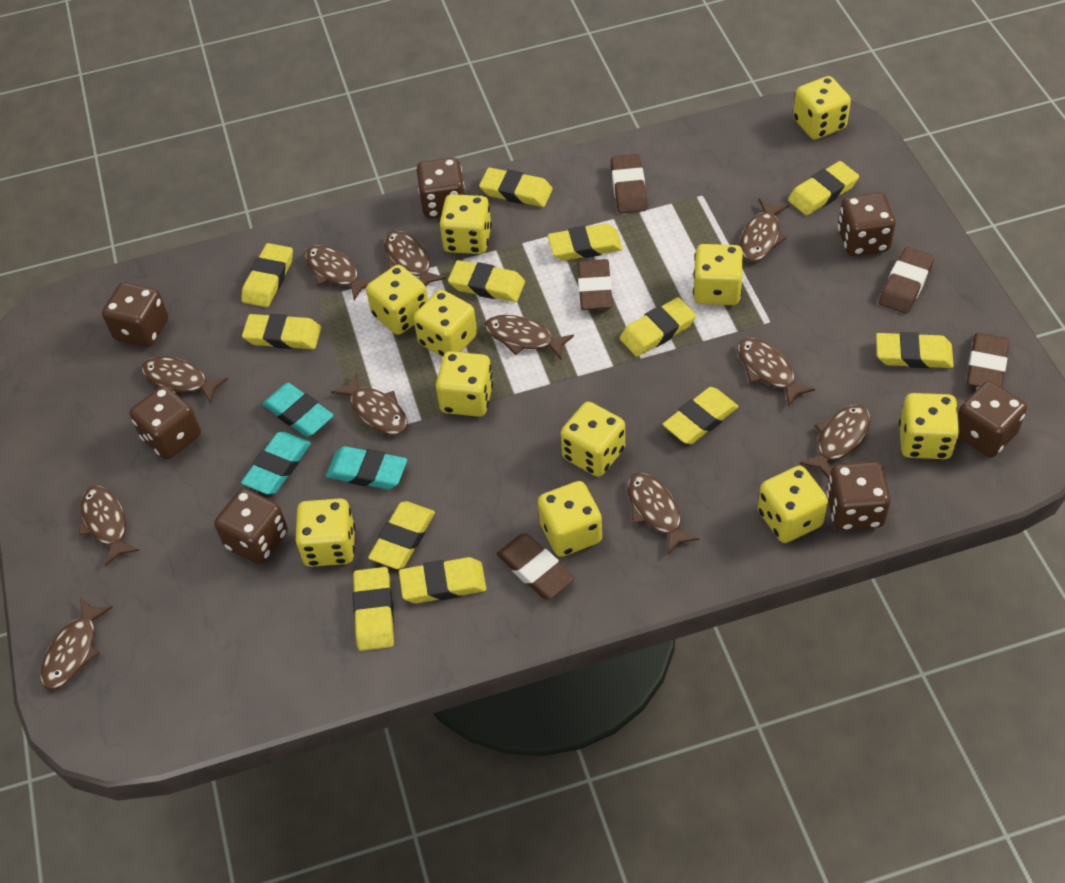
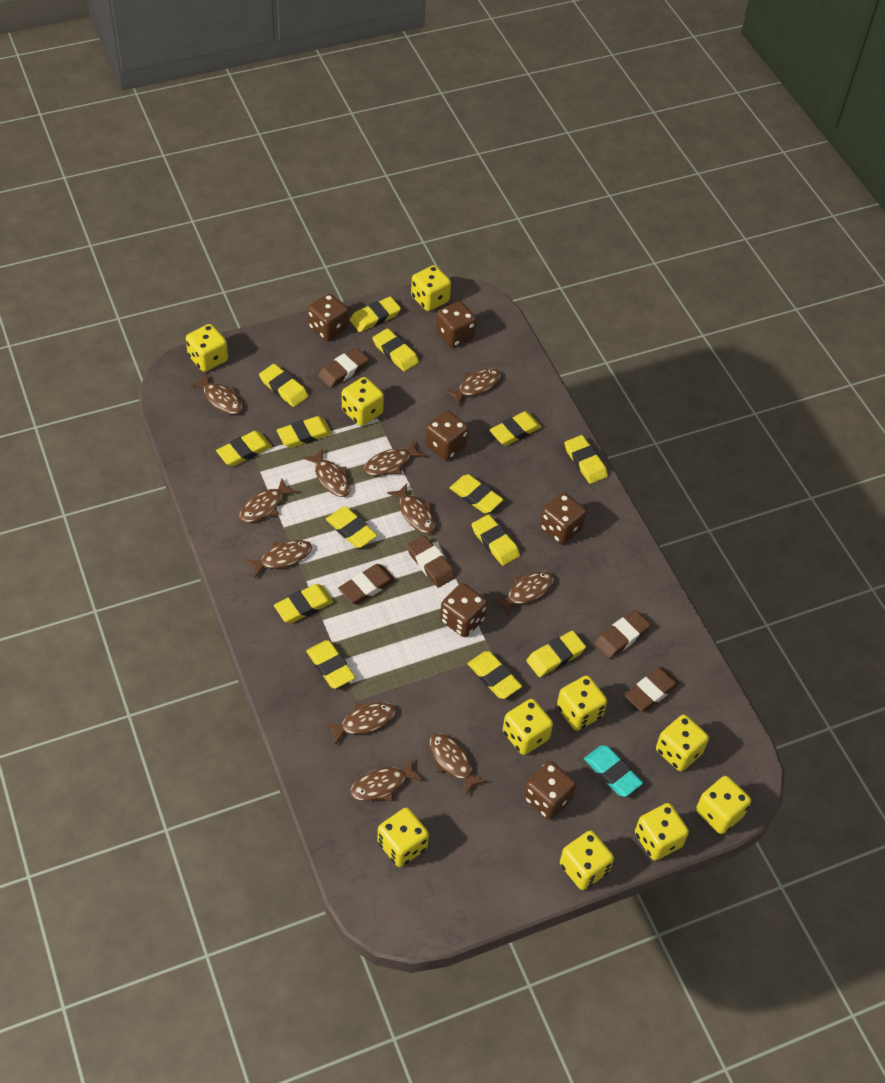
brown dice: [102,282,168,347] [129,386,201,459] [214,488,288,564] [417,158,465,218] [826,461,891,531] [838,193,895,256] [958,381,1027,457] = 7 -> [308,294,348,341] [425,410,469,460] [436,301,476,348] [440,583,487,637] [524,761,576,820] [540,493,586,544] = 6
turquoise eraser: [241,432,311,494] [262,383,334,437] [326,446,407,490] = 3 -> [584,745,643,797] = 1
yellow dice: [295,498,355,567] [366,265,428,335] [413,290,477,357] [436,351,493,417] [439,194,492,254] [538,481,602,557] [560,402,625,477] [693,244,744,305] [758,466,828,543] [793,76,851,140] [899,393,960,459] = 11 -> [186,324,228,372] [342,377,384,426] [378,808,429,867] [411,265,451,311] [503,699,553,755] [557,675,607,731] [560,830,614,890] [635,803,689,861] [656,715,709,771] [696,776,751,834] = 10
yellow eraser: [241,243,293,307] [242,314,321,349] [353,567,394,651] [368,501,435,569] [399,557,486,603] [448,260,525,302] [479,167,553,207] [548,223,623,261] [620,297,696,357] [663,387,739,444] [788,161,859,215] [876,332,954,368] = 12 -> [216,431,272,466] [259,364,308,407] [274,584,334,623] [277,416,332,448] [306,640,355,689] [326,507,377,548] [350,296,401,332] [373,328,419,372] [450,474,504,513] [467,651,522,699] [472,514,520,566] [490,411,542,446] [526,631,586,677] [565,435,608,484] = 14

